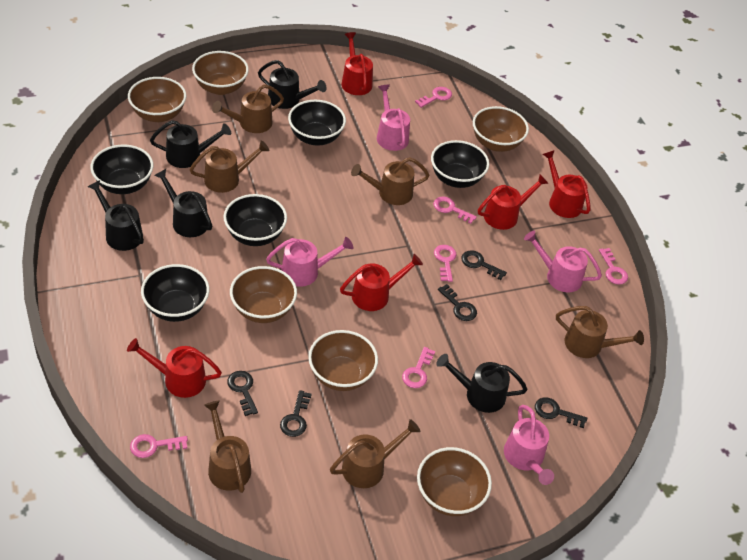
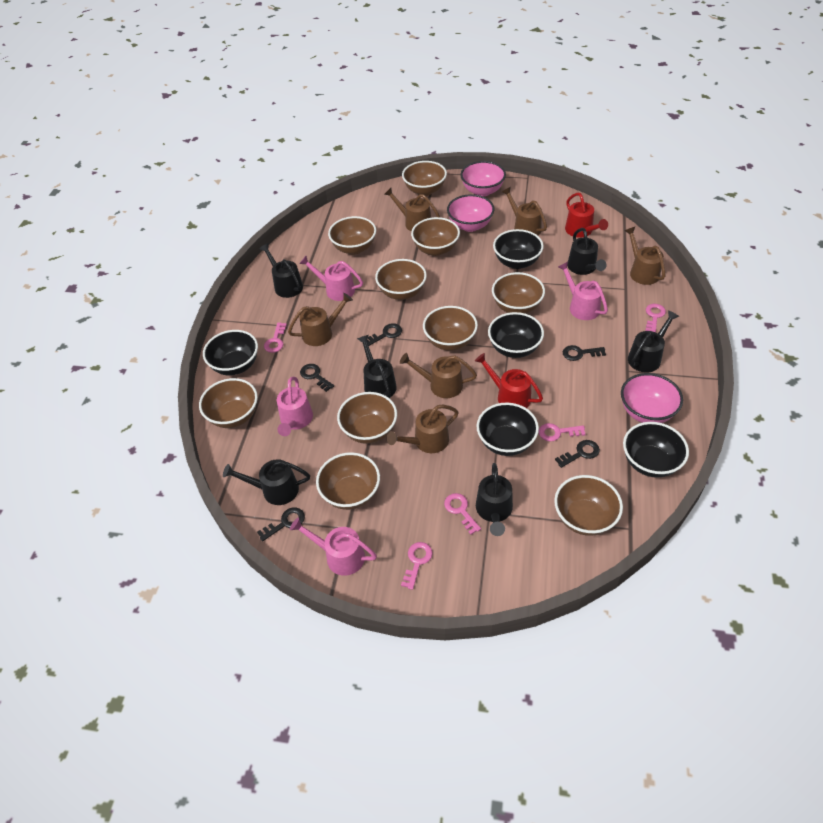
black watering can: [88,180,144,251] [150,120,231,168] [154,169,212,237] [258,60,327,109] [436,354,527,413] = 5 -> [223,459,310,505] [259,243,303,298] [357,335,397,398] [476,463,513,536] [567,228,606,275] [628,310,679,373] = 6
brown bowl: [128,77,186,122] [192,51,249,95] [230,266,297,323] [308,330,378,391] [417,447,492,516] [473,106,529,152] = 6 -> [199,378,258,428] [316,452,380,510] [328,216,376,255] [337,392,397,444] [375,259,427,300] [402,161,447,196] [411,217,460,256] [423,306,478,351] [492,272,545,314] [554,475,623,536] = 10
pink bowl: none = 0 -> [447,194,494,232] [460,161,506,197] [621,373,683,423] = 3
pink key: [130,434,188,458] [402,347,435,388] [415,87,452,108] [433,196,477,224] [434,245,457,282] [599,248,628,285] = 6 -> [264,322,287,353] [401,542,433,590] [444,493,481,535] [539,423,586,442] [645,304,666,332] = 5
red watering can: [127,338,222,398] [340,254,423,311] [341,32,373,95] [478,174,549,230] [543,150,590,218] = 5 -> [475,353,543,408] [565,193,608,238] = 2

